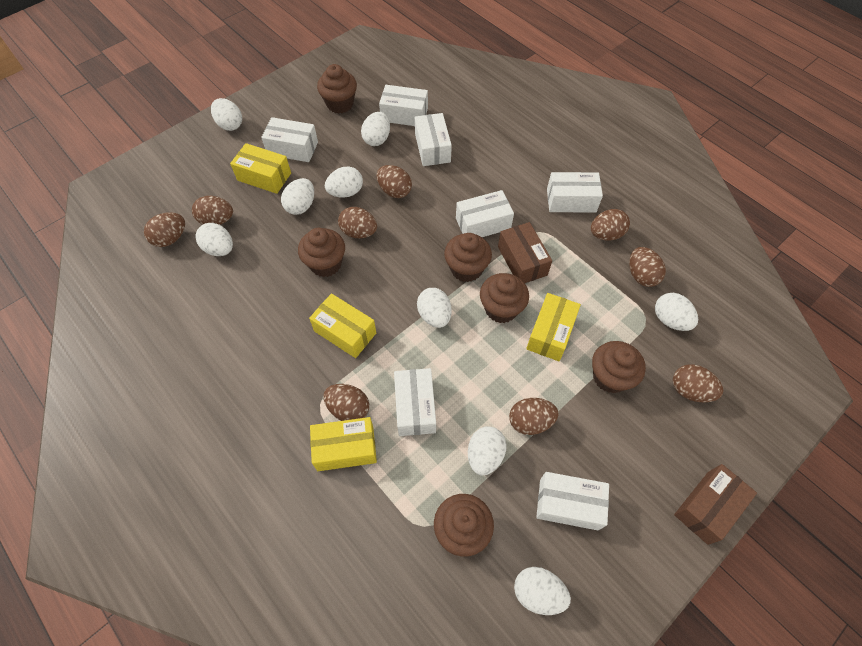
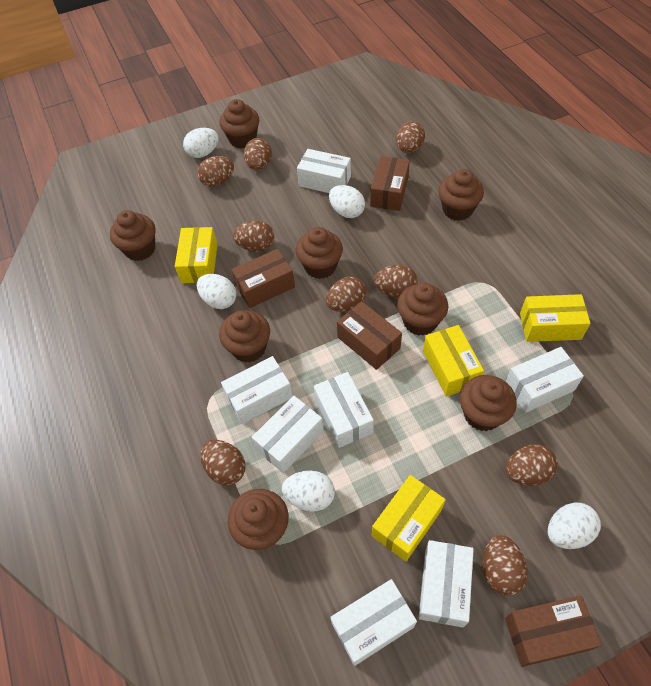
brown box: [498,222,552,283] [674,464,757,545] = 2 -> [231,249,295,308] [337,301,402,370] [370,156,410,211] [505,595,602,667] = 4
brown cupcake: [298,228,345,277] [317,64,357,113] [434,494,494,557] [444,233,492,282] [480,273,529,323] [592,341,646,393] = 6 -> [110,210,156,261] [219,99,259,149] [219,310,270,363] [228,489,289,550] [296,227,343,279] [397,283,448,336] [438,169,484,221] [460,375,517,431] = 8
white egg: [195,223,233,256] [211,98,242,131] [281,178,314,215] [325,167,363,198] [361,112,390,146] [417,288,451,328] [468,426,507,475] [514,567,571,615] [655,293,698,331] = 9 -> [183,128,219,158] [197,274,237,309] [282,471,335,512] [329,185,365,218] [548,503,601,549] = 5

